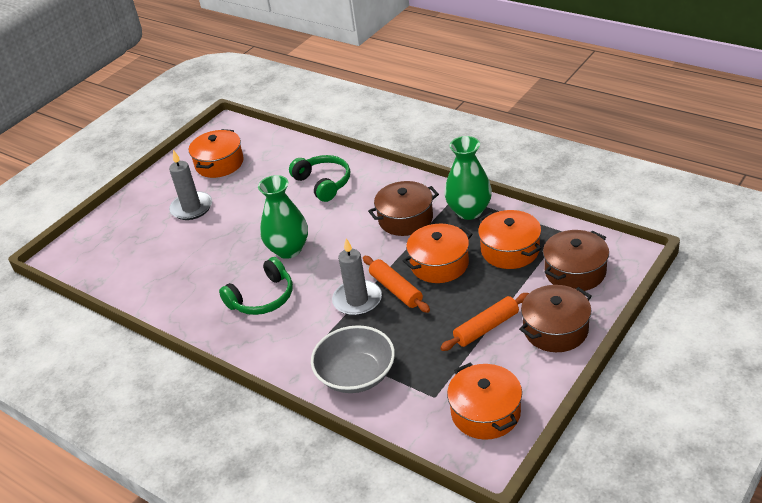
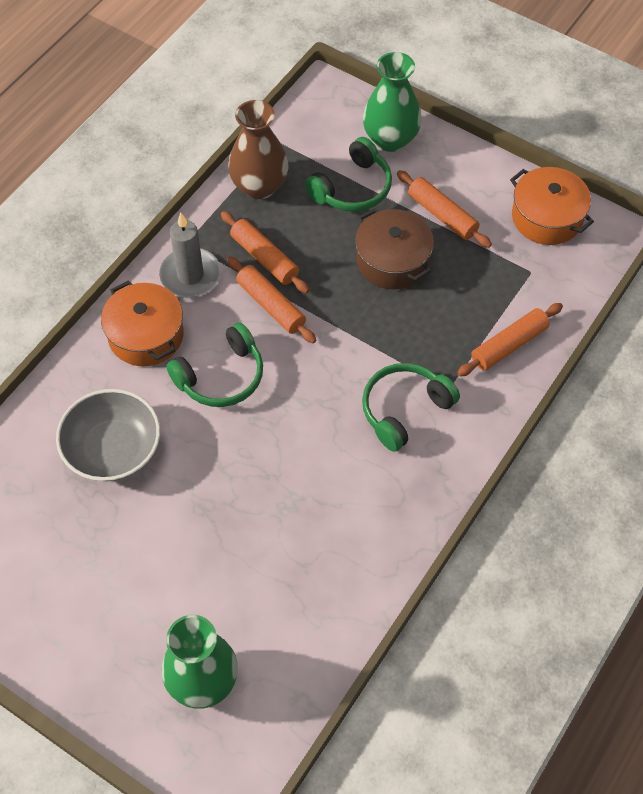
brown pot: [368,181,439,236] [519,285,592,352] [543,230,609,291] = 3 -> [355,208,434,289] = 1
brown vase: none = 0 -> [228,100,289,199] = 1
green headphones: [219,257,293,315] [289,155,350,202] = 2 -> [166,323,263,407] [304,137,392,212] [362,363,460,452] = 3
grey candle: [169,150,212,220] [332,238,382,316] = 2 -> [159,213,221,297] = 1
orange pot: [189,129,244,178] [403,224,473,283] [447,363,522,440] [478,210,542,269] = 4 -> [101,280,184,366] [510,167,594,245] = 2
orange rolling pin: [363,256,430,313] [440,293,529,351] = 2 -> [221,211,309,293] [227,256,316,343] [397,170,492,248] [457,303,563,377] = 4

